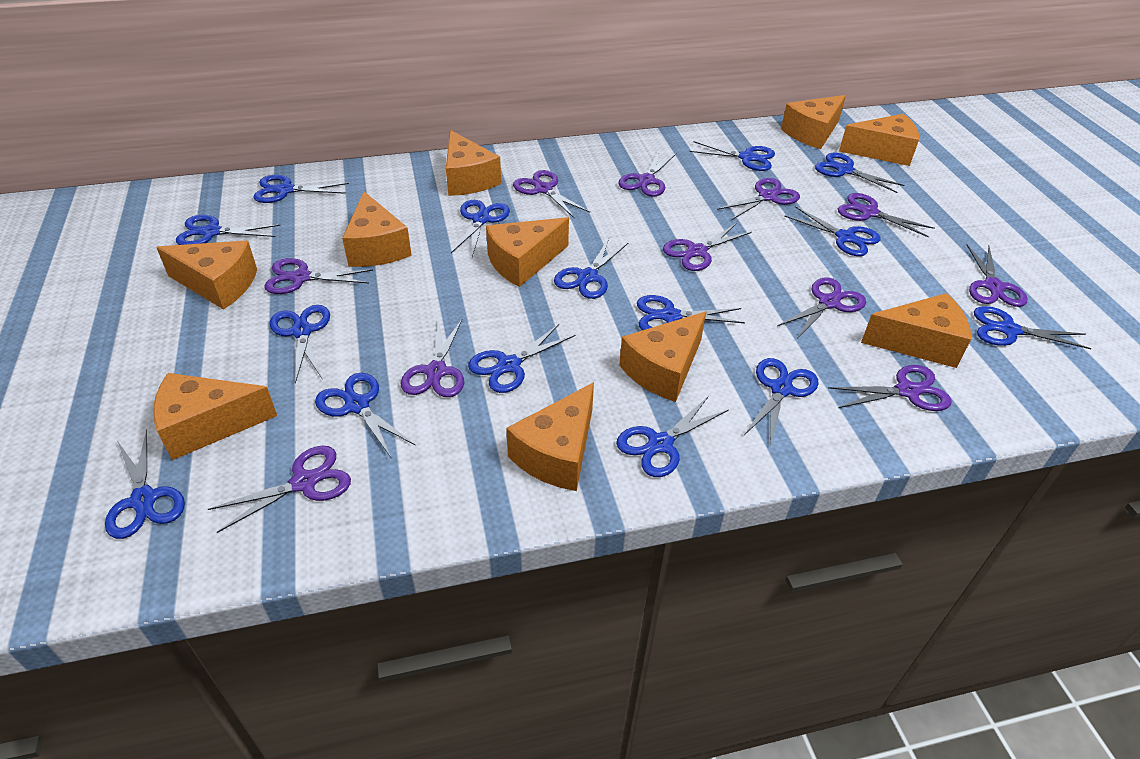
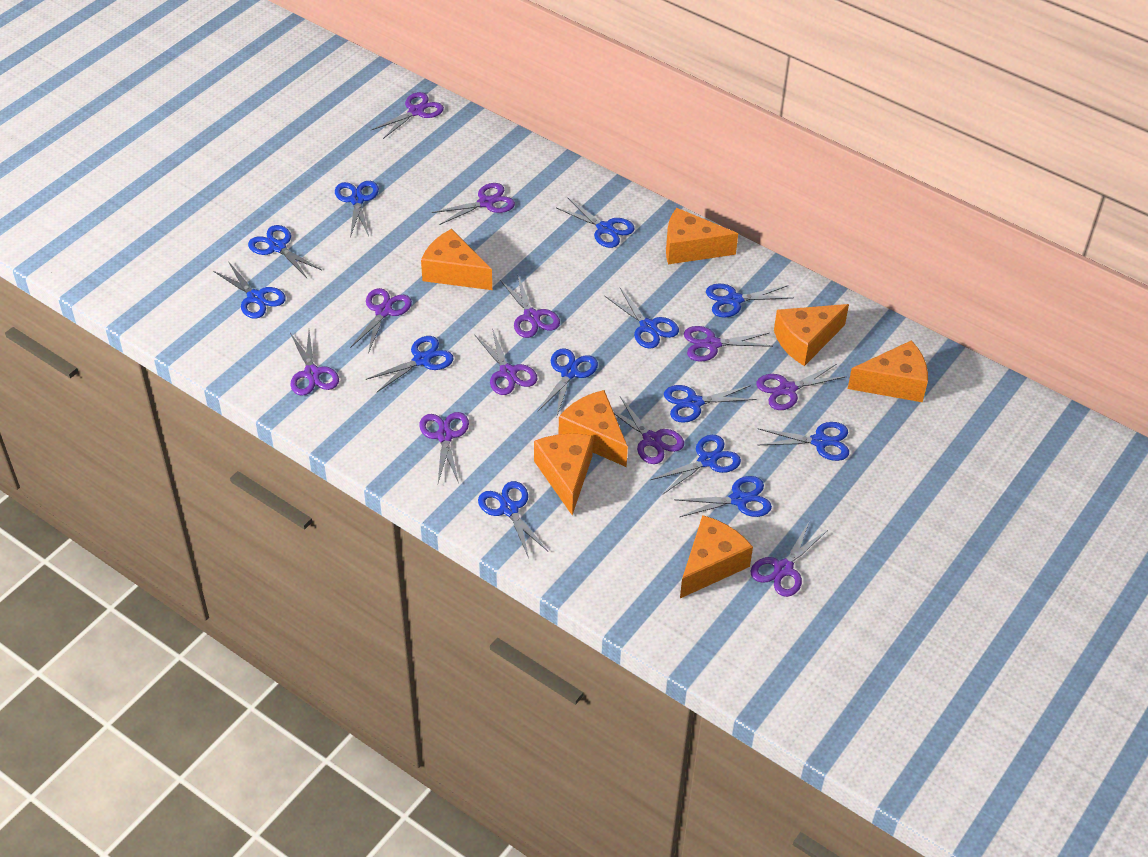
blue scissors: [105,430,185,539] [176,215,280,245] [253,175,349,203] [270,305,330,384] [315,373,416,459] [451,200,510,257] [468,324,576,393] [554,238,628,299] [616,396,729,477] [637,295,745,330] [689,141,775,171] [744,358,819,445] [784,206,881,256] [815,153,905,193] [974,306,1092,349] = 15 -> [213,261,286,319] [248,225,322,279] [335,181,379,237] [366,336,454,392] [478,481,548,558] [538,348,598,415] [557,197,635,248] [605,288,679,349] [650,435,741,494] [664,385,757,423] [674,476,772,517] [706,284,793,318] [757,422,849,461] = 13
orange cheese: [153,373,277,460] [156,241,257,310] [342,191,412,267] [446,130,501,196] [486,217,569,287] [506,382,594,491] [619,312,706,402] [781,95,846,149] [839,114,919,166] [861,293,971,368] = 10 -> [421,229,492,290] [534,434,593,515] [559,390,628,467] [666,208,738,264] [680,515,753,598] [774,304,849,366] [848,340,928,402] = 7

